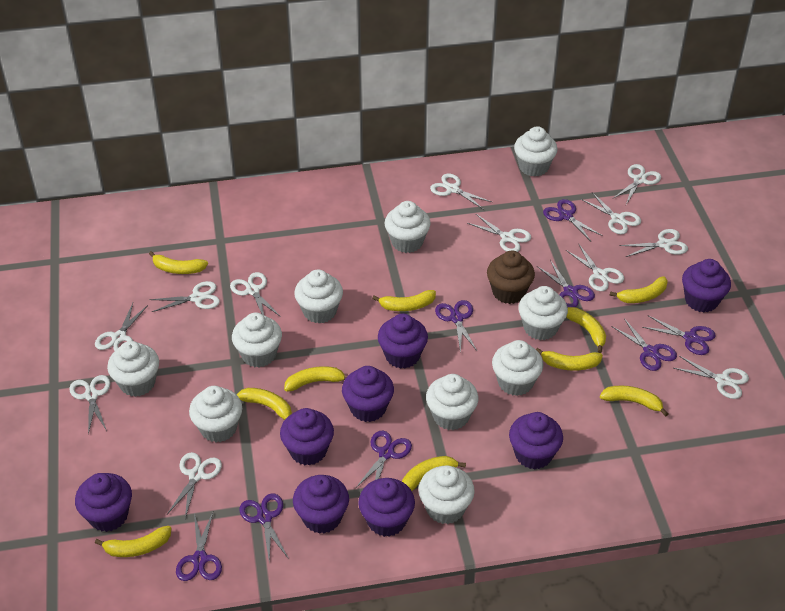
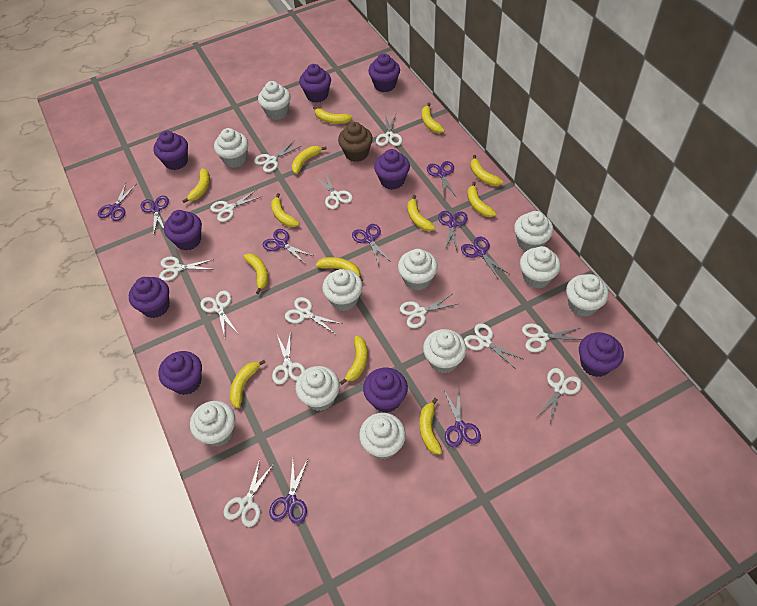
purple cupcake: [75,473,132,532] [280,408,334,466] [293,475,349,534] [342,366,394,422] [358,478,415,537] [378,314,428,369] [509,412,563,470] [682,259,731,313] = 8 -> [129,277,169,318] [153,131,188,170] [158,351,202,395] [164,210,202,250] [299,64,331,103] [363,368,408,413] [368,53,400,92] [374,149,410,190] [579,332,624,377] = 9
purple scissors: [176,512,222,581] [239,493,289,563] [356,431,412,488] [435,300,477,353] [537,260,595,308] [543,199,603,241] [611,318,677,371] [642,315,716,355] = 8 -> [98,183,136,221] [141,196,169,236] [263,229,313,263] [269,459,308,524] [352,224,392,265] [427,161,457,199] [438,211,468,253] [444,388,481,448] [461,236,509,280] = 9
white cupcake: [107,341,159,397] [189,386,242,442] [232,313,282,367] [294,269,343,323] [385,201,431,253] [418,465,475,524] [426,374,478,430] [492,340,543,396] [514,126,558,177] [518,286,568,340] = 10 -> [190,401,235,447] [214,128,248,168] [258,81,291,120] [296,366,340,411] [322,269,363,311] [359,413,406,459] [398,249,438,291] [423,329,467,373] [514,211,553,251] [520,246,561,289] [566,274,609,317] = 11
white scissors: [69,375,111,435] [95,303,148,351] [149,281,220,312] [167,452,222,518] [230,272,281,317] [430,174,492,210] [467,214,531,252] [566,245,624,291] [581,192,641,234] [612,164,661,204] [620,229,688,257] [674,356,749,399] = 12 -> [159,257,214,281] [201,291,237,337] [210,189,262,222] [223,459,273,527] [254,141,301,173] [272,330,305,385] [285,297,342,334] [314,172,353,209] [376,114,402,146] [400,294,457,328] [464,323,523,369] [522,323,582,352] [536,368,582,425] = 13
yellow banana: [95,526,171,557] [149,251,208,274] [236,388,292,420] [284,366,346,392] [372,290,436,311] [402,456,466,491] [536,348,603,371] [566,307,606,353] [600,386,669,416] [609,276,668,303] = 10 -> [182,169,210,203] [230,360,266,408] [244,253,268,294] [271,193,299,227] [292,146,327,174] [313,106,353,124] [316,257,363,281] [340,336,367,385] [407,195,435,231] [419,398,442,454] [422,102,445,133] [467,181,496,217] [470,155,503,186] = 13

